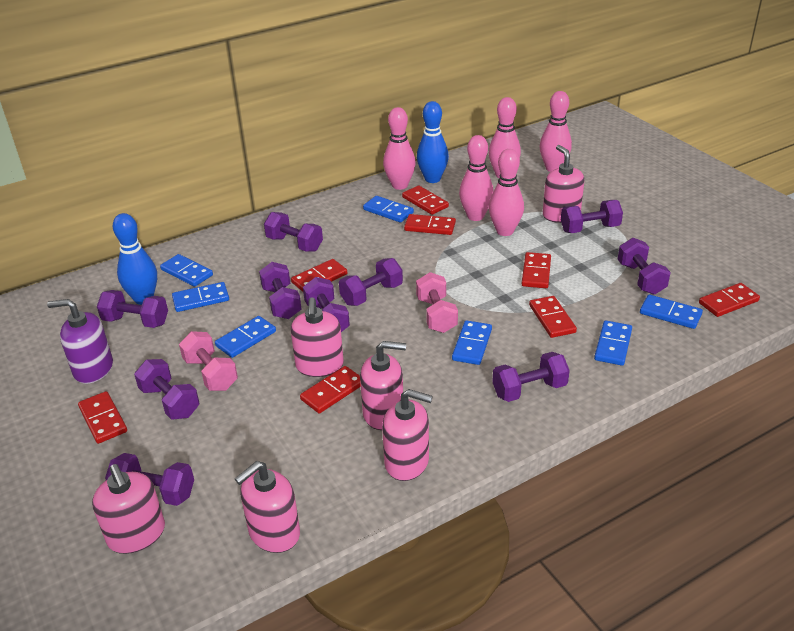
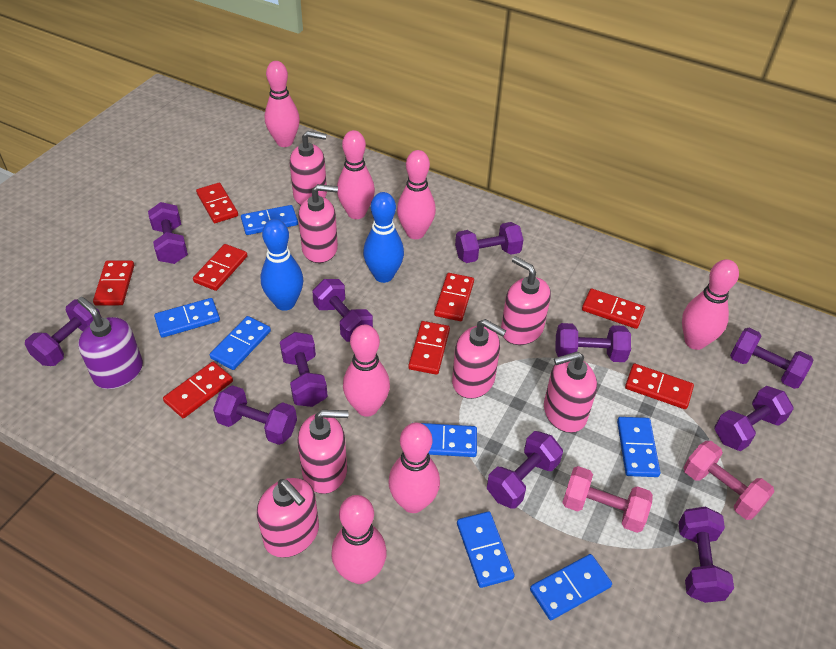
pink bowling pin: [383,107,416,190] [459,135,494,221] [489,97,521,178] [489,149,524,236] [540,91,572,172] = 5 -> [265,61,300,147] [331,495,387,584] [337,130,375,219] [343,325,390,417] [388,422,440,513] [397,150,436,239] [682,259,739,350] = 7
pink soap dispenser: [92,464,165,554] [235,461,300,553] [291,297,344,377] [360,341,406,430] [382,389,433,481] [543,145,584,223] = 6 -> [257,478,319,558] [290,131,327,205] [297,410,348,494] [298,184,338,263] [452,319,506,399] [501,256,551,345] [544,351,597,433] = 7
purple dumbbell: [97,290,168,328] [105,453,194,506] [134,359,200,420] [259,262,301,319] [264,212,323,252] [303,277,350,332] [339,258,403,306] [492,352,570,402] [561,200,623,233] [617,238,671,295] = 10 -> [25,299,102,366] [148,202,188,264] [213,385,297,445] [280,332,328,407] [312,279,373,342] [455,222,524,263] [487,431,563,509] [556,323,631,362] [678,507,734,603] [715,386,794,451] [730,328,813,389] = 11

